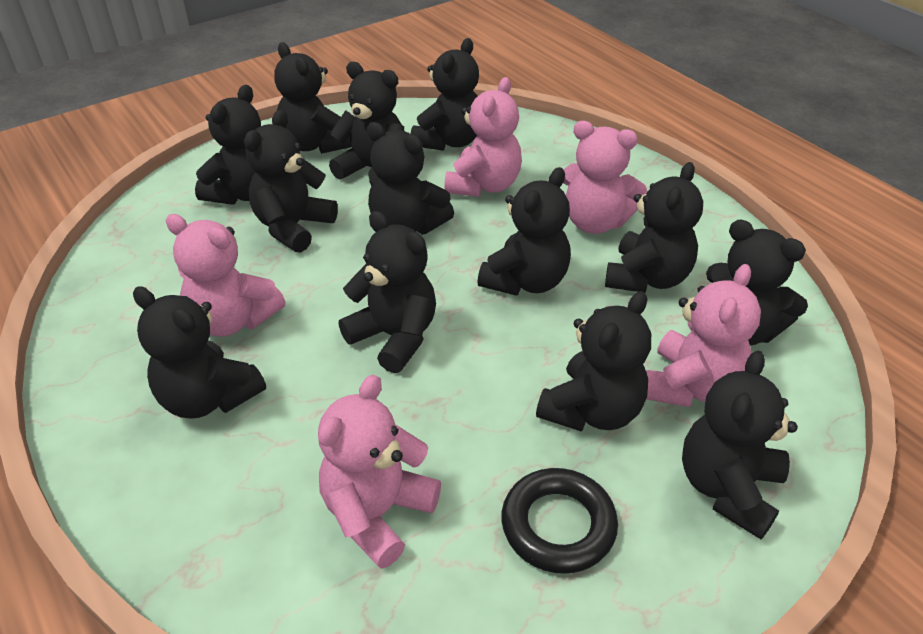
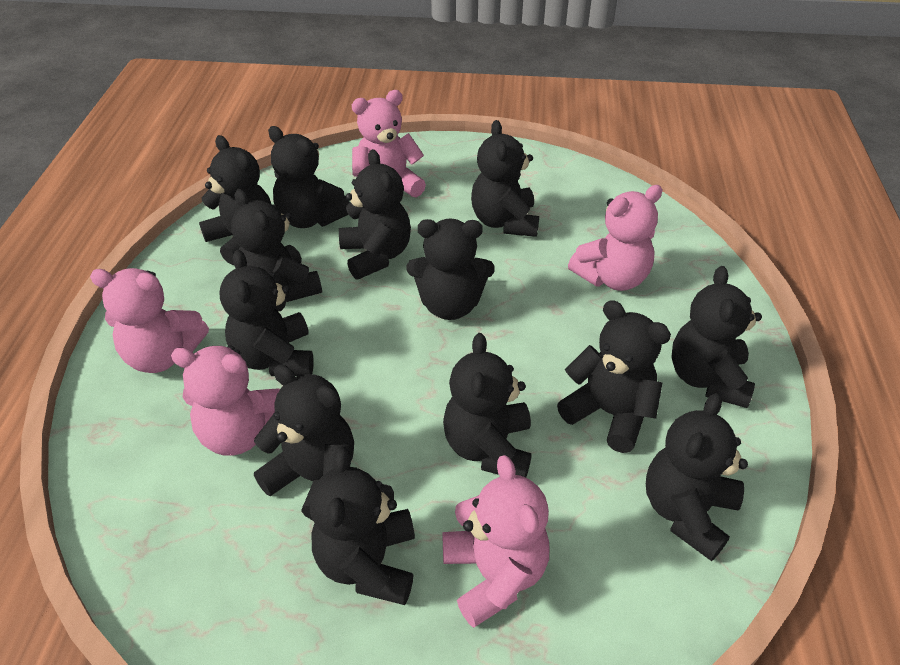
black ring: [501,468,618,574] = 1 -> none = 0

